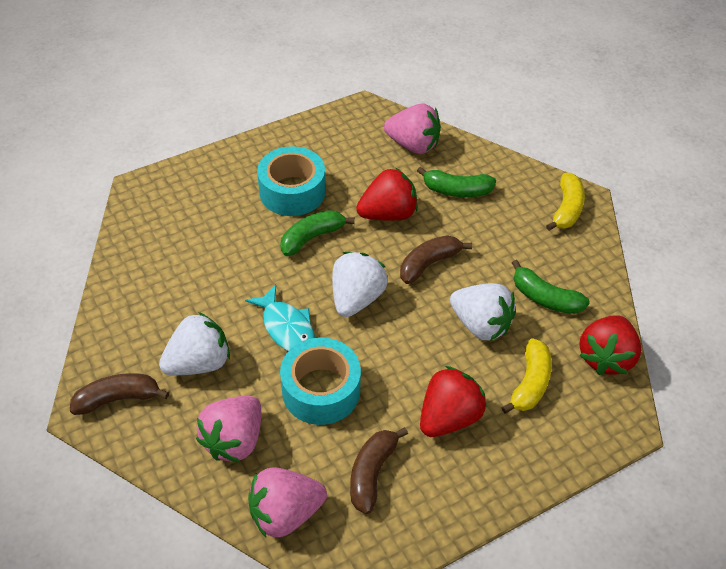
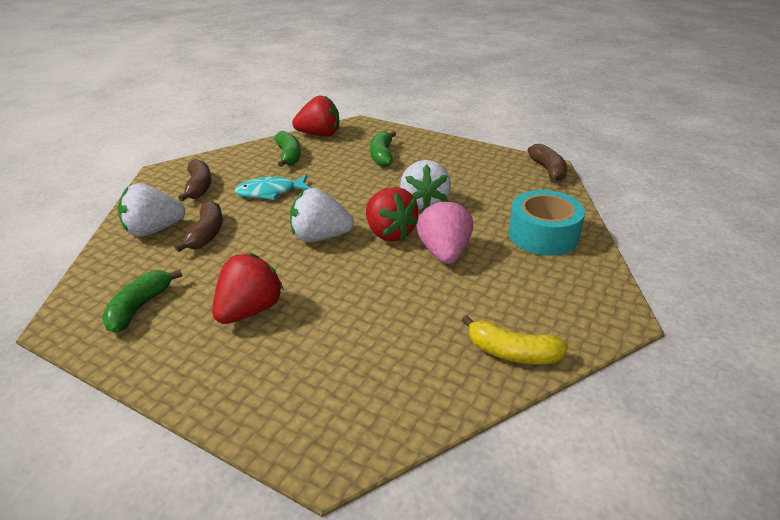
pink strawberry: [196,396,261,462] [248,467,327,537] [384,104,441,154] = 3 -> [417,199,473,264] = 1
turquoise tape: [257,146,325,216] [280,338,361,425] = 2 -> [508,190,585,256] = 1
yellow banana: [502,338,552,413] [546,173,585,231] = 2 -> [462,315,568,364] = 1

